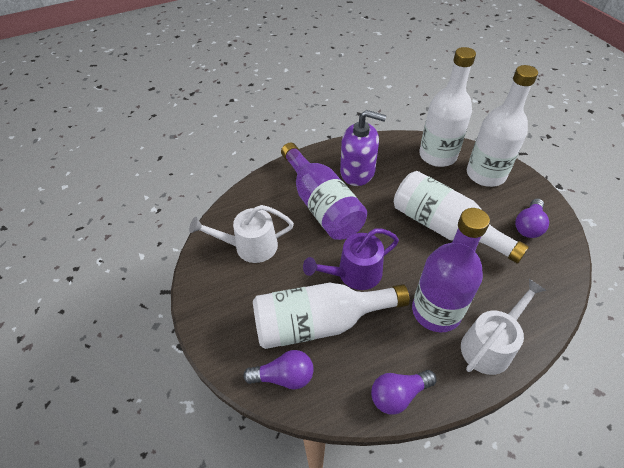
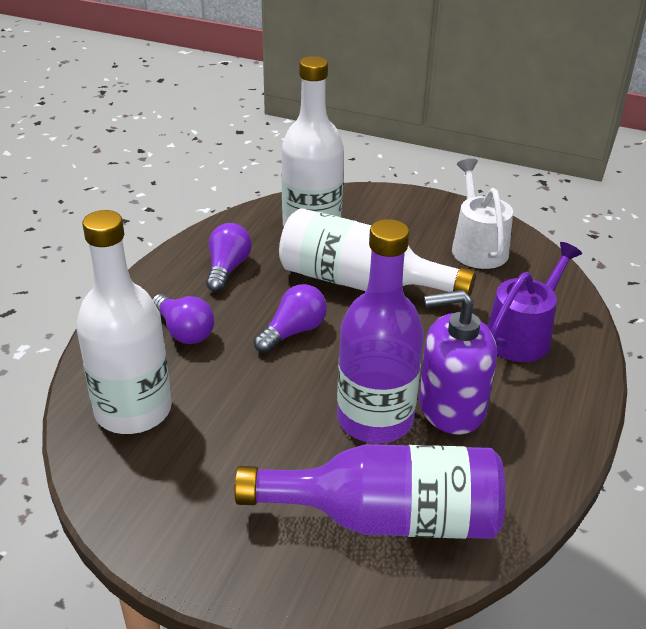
white bottle: [253,283,410,349] [394,171,529,264] [419,47,476,167] [467,65,538,187] = 4 -> [76,210,172,434] [279,208,476,296] [282,56,344,226] = 3
white watering can: [189,205,294,263] [461,279,546,375] = 2 -> [452,159,513,269] = 1

